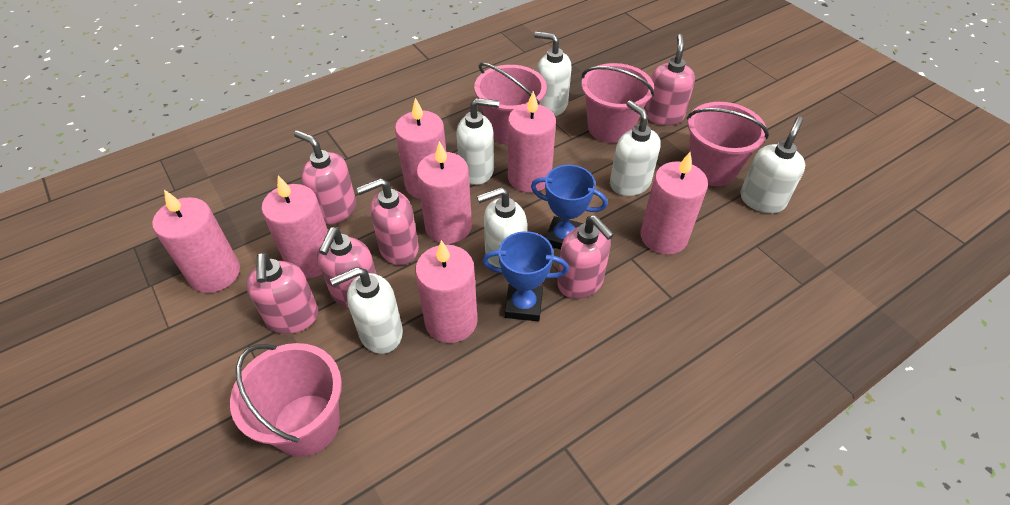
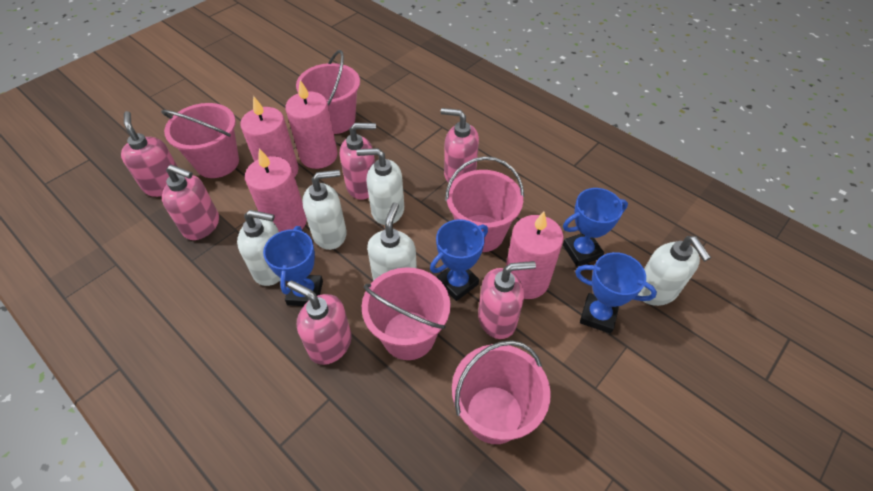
blue trophy: [482,231,569,321] [531,165,608,249] = 2 -> [263,226,323,306] [430,219,488,301] [563,188,628,266] [575,252,657,334] = 4
pink bucket: [230,343,342,457] [474,62,547,145] [581,63,655,143] [687,102,769,186] = 4 -> [161,103,239,178] [296,50,360,134] [362,267,450,360] [445,156,524,252] [452,340,551,444] = 5
pink candle: [152,190,240,293] [261,175,328,279] [395,98,446,199] [415,240,478,343] [416,141,472,244] [508,91,556,193] [640,152,708,255] = 7 -> [241,96,299,177] [245,148,307,232] [285,80,338,169] [506,212,564,299] = 4
white soap dispenser: [330,267,403,354] [456,98,499,185] [477,187,527,268] [534,31,572,116] [610,100,661,196] [740,117,805,213] = 6 -> [237,210,281,286] [302,170,347,250] [357,148,404,225] [367,203,417,281] [638,236,711,306] = 5

